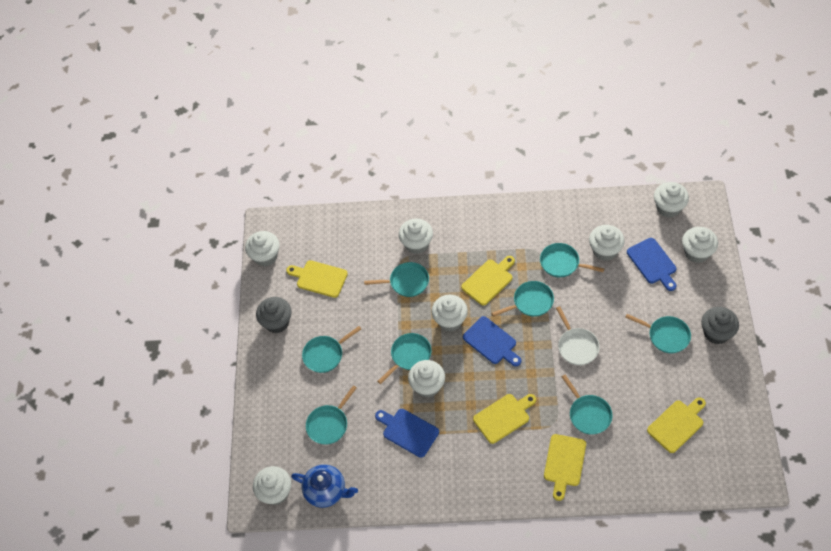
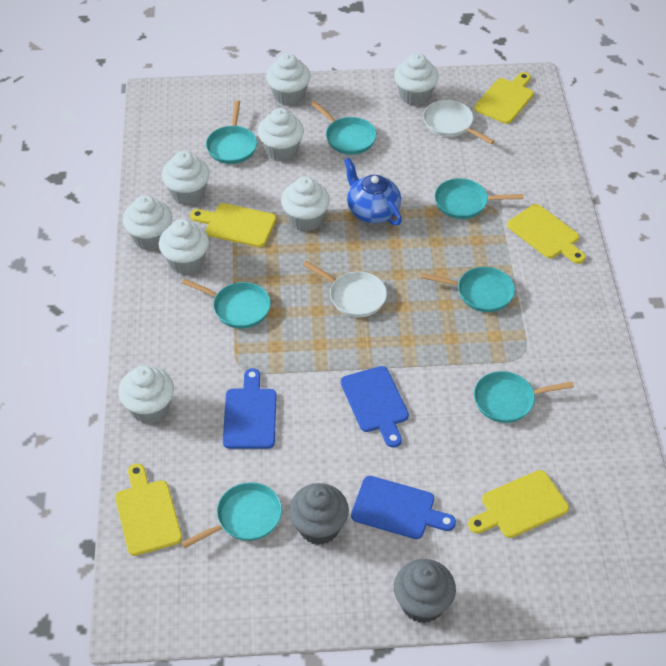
turquoise pan: [302,326,361,373] [306,385,357,445] [364,262,429,297] [377,333,431,384] [491,281,554,317] [540,243,604,278] [562,375,612,435] [625,314,691,353] = 8 -> [181,482,282,549] [182,278,271,329] [206,101,257,164] [311,101,377,155] [421,267,515,312] [435,178,524,219] [474,371,574,423] = 7
white pan: [556,306,600,365] = 1 -> [303,261,387,317] [423,100,495,144] = 2

